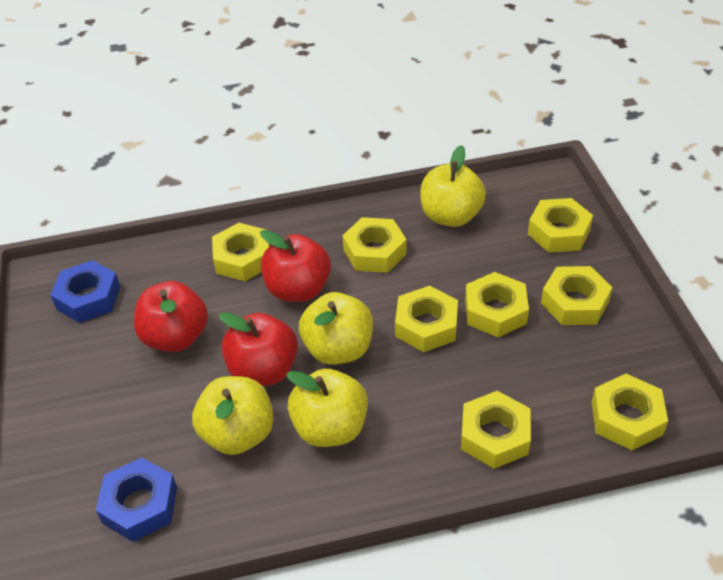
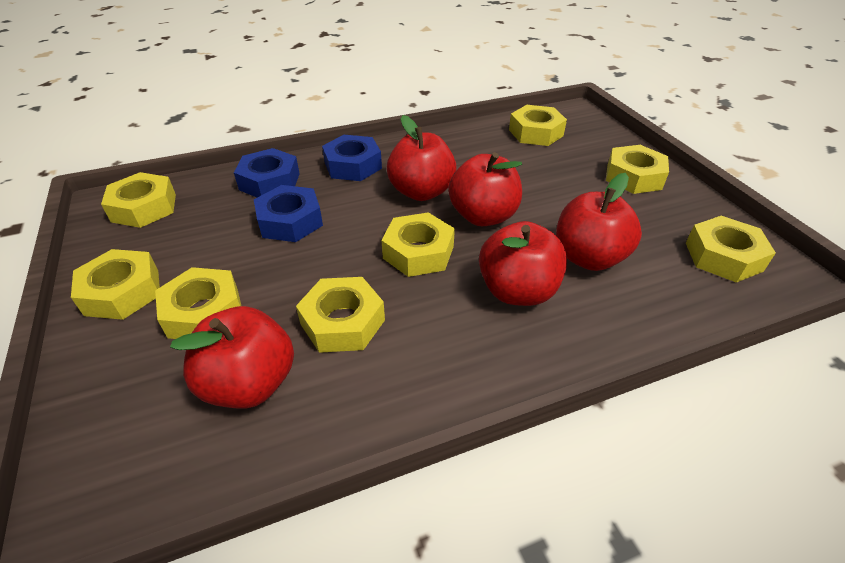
blue nut: [50,260,121,323] [96,457,177,542] = 2 -> [234,148,300,197] [254,185,323,242] [322,135,382,181] = 3
red apple: [134,281,208,352] [219,312,298,386] [260,230,331,302] = 3 -> [170,306,294,408] [387,115,457,201] [448,152,522,226] [479,221,567,306] [556,173,642,271] = 5
yellow apple: [192,376,274,455] [286,369,368,447] [299,292,373,365] [420,145,486,227] = 4 -> none = 0

